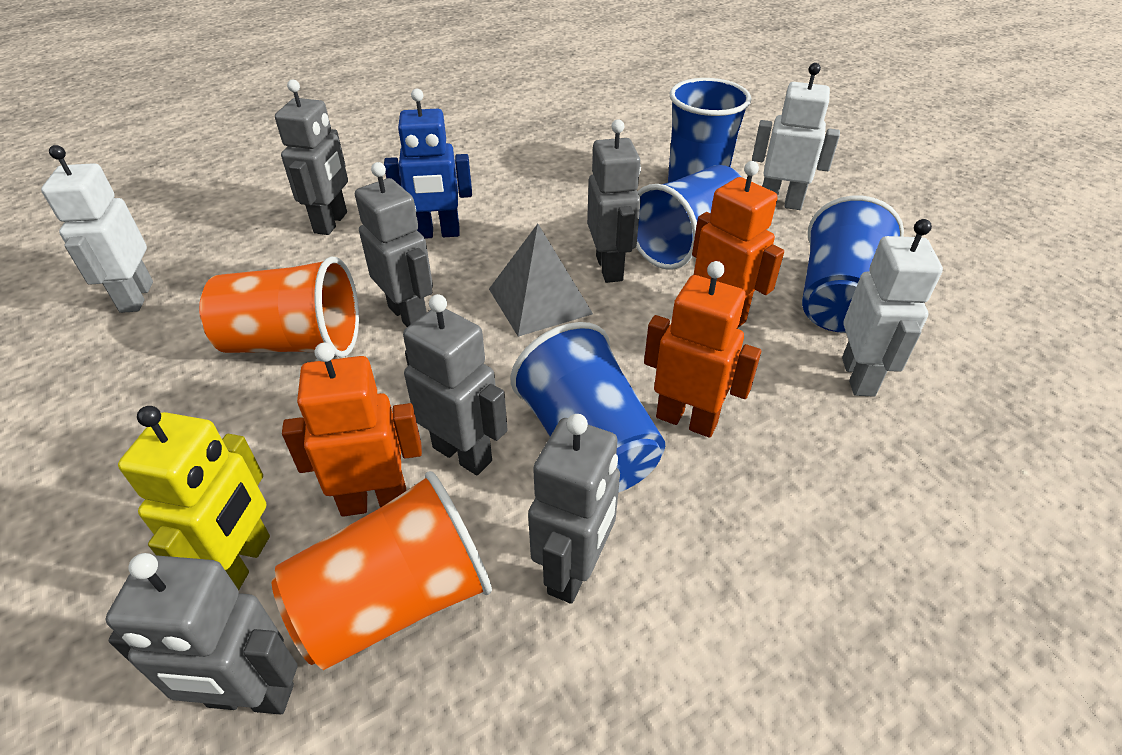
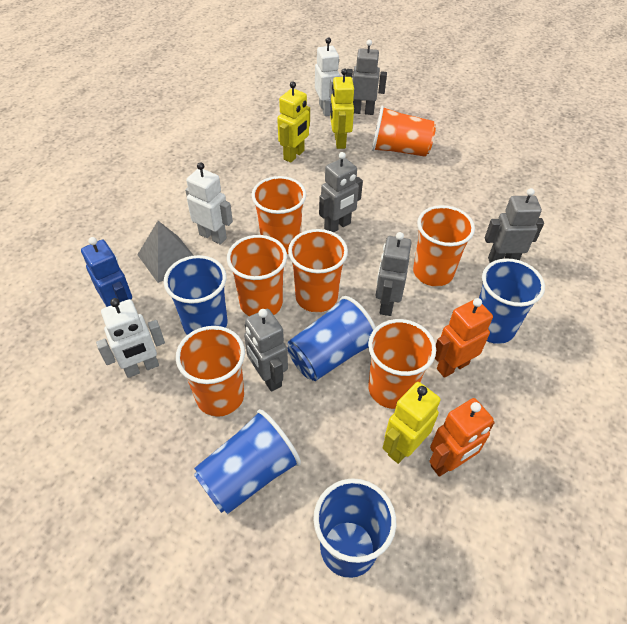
blue cup: [511,322,665,493] [636,165,742,270] [668,78,751,183] [802,196,904,333] = 4 -> [164,255,227,335] [194,409,301,514] [287,296,376,381] [313,478,396,578] [479,258,545,344] = 5
grey robot: [106,553,298,715] [275,79,348,235] [355,162,433,327] [403,294,508,475] [528,414,620,604] [587,119,641,283] = 6 -> [244,309,288,392] [319,152,363,232] [346,40,387,115] [375,232,411,316] [485,188,544,263] = 5
orange cup: [199,256,359,358] [272,471,492,670] = 2 -> [176,326,245,417] [227,235,287,316] [251,176,306,254] [288,229,348,312] [368,319,436,409] [372,106,436,157] [413,205,475,286] = 7
orange robot: [282,343,422,517] [644,261,761,438] [692,161,784,328] = 3 -> [429,398,495,477] [435,298,493,378] = 2
yellow robot: [118,406,270,591] = 1 -> [277,82,310,163] [330,68,354,149] [383,382,440,464] = 3

